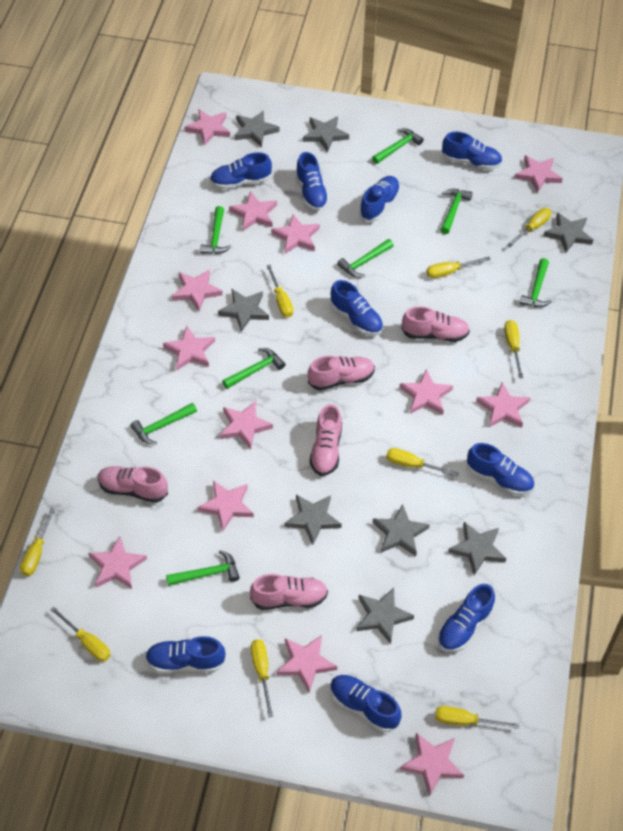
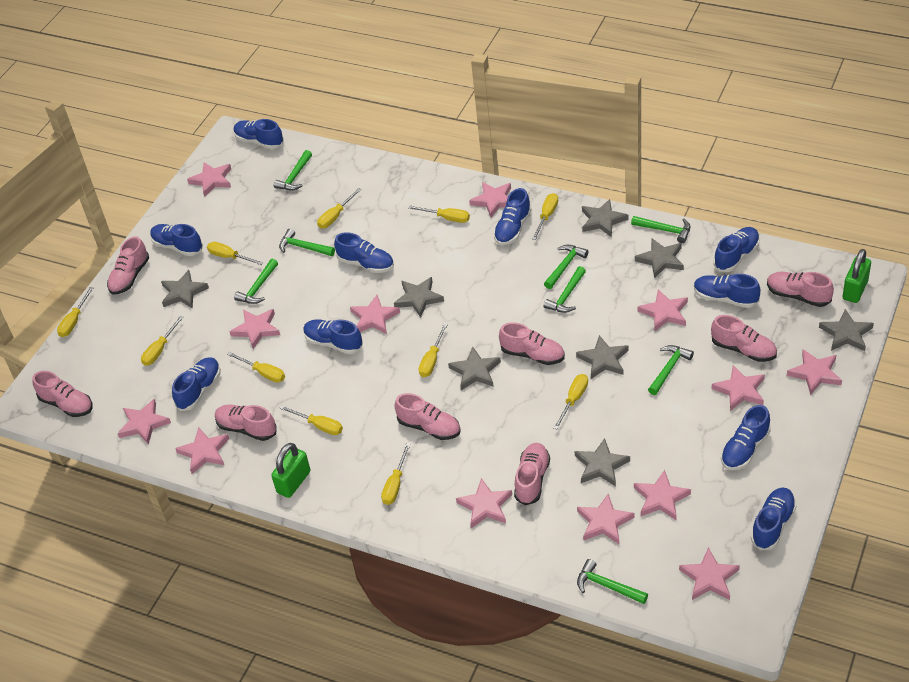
blue shoe: [145,636,226,673] [210,152,272,189] [295,152,329,211] [330,280,383,336] [330,675,402,732] [359,176,400,222] [438,584,495,652] [442,132,502,170] [467,443,534,495] = 9 -> [150,224,203,256] [172,357,221,411] [234,119,284,149] [303,319,362,354] [334,232,394,273] [493,188,532,245] [694,274,760,308] [713,227,760,272] [721,405,771,470] [751,488,796,550] = 10
green padlock: none = 0 -> [271,443,310,498] [843,249,871,303] = 2
pink shoe: [98,466,168,503] [250,574,328,610] [308,356,375,390] [309,404,342,476] [401,306,470,342] = 5 -> [33,371,92,417] [107,236,149,295] [215,405,277,441] [394,393,461,440] [499,322,565,365] [514,443,550,506] [711,315,777,362] [767,272,834,307] = 8
yellow screwdriver: [20,508,55,576] [50,607,111,662] [251,639,273,717] [266,265,293,318] [386,448,459,477] [426,257,491,278] [435,706,519,729] [504,320,523,378] [507,208,552,247] = 9 -> [57,287,93,337] [141,316,184,366] [207,242,263,265] [227,352,285,383] [279,405,343,435] [317,188,362,229] [381,443,410,505] [408,205,470,223] [419,324,448,377] [532,193,558,240] [554,374,588,429] = 11

